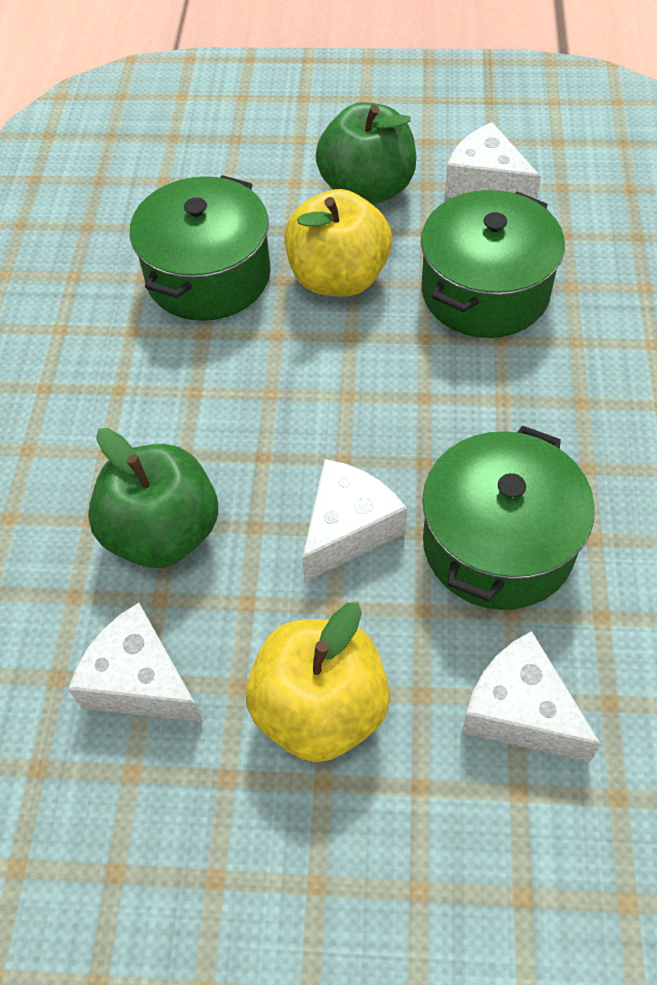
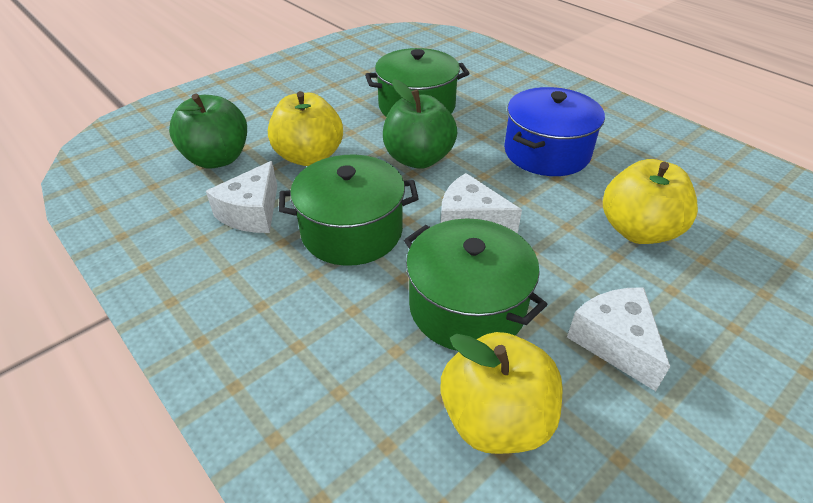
blue pot: none = 0 -> [504,87,605,176] = 1
white cheese: [68,603,203,722] [302,459,407,582] [445,122,541,199] [462,631,601,763] = 4 -> [206,161,277,233] [441,173,522,234] [567,287,670,391] = 3
yellow apple: [246,602,390,762] [285,189,392,297] = 2 -> [268,91,343,166] [441,332,563,454] [603,159,698,244] = 3

